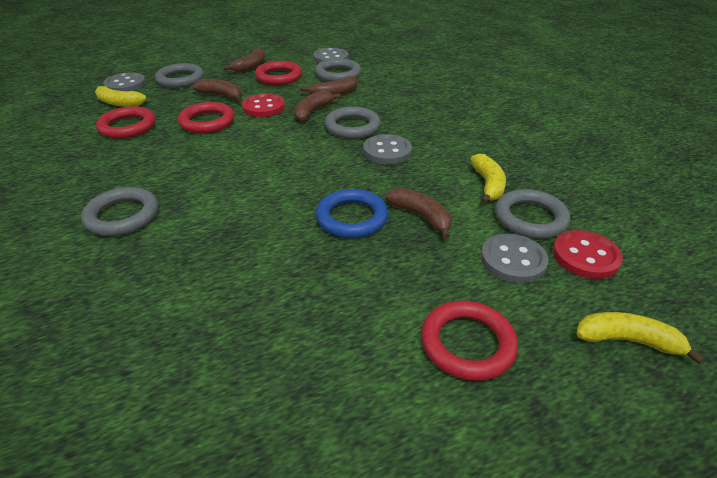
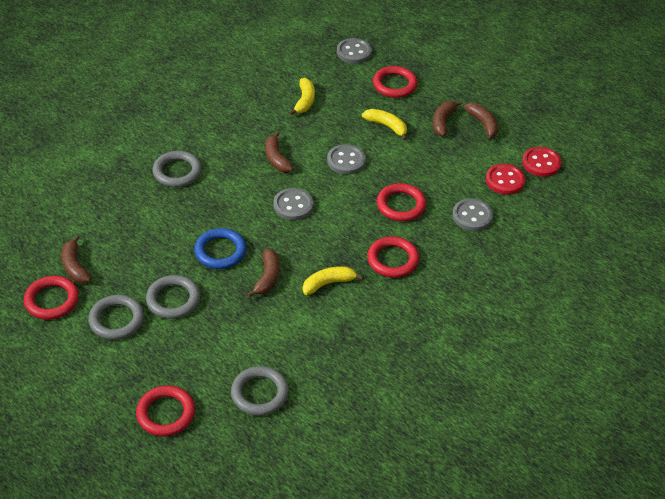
grey ring: [81,187,158,236] [155,63,204,88] [315,58,361,82] [325,107,381,139] [495,189,570,239] = 5 -> [88,295,144,340] [146,275,200,319] [152,151,202,187] [231,366,289,416] = 4
red ring: [96,106,156,139] [178,102,235,133] [255,61,302,85] [421,300,518,381] = 4 -> [24,276,79,320] [136,385,195,437] [367,236,419,278] [373,66,418,98] [377,183,426,221] = 5

